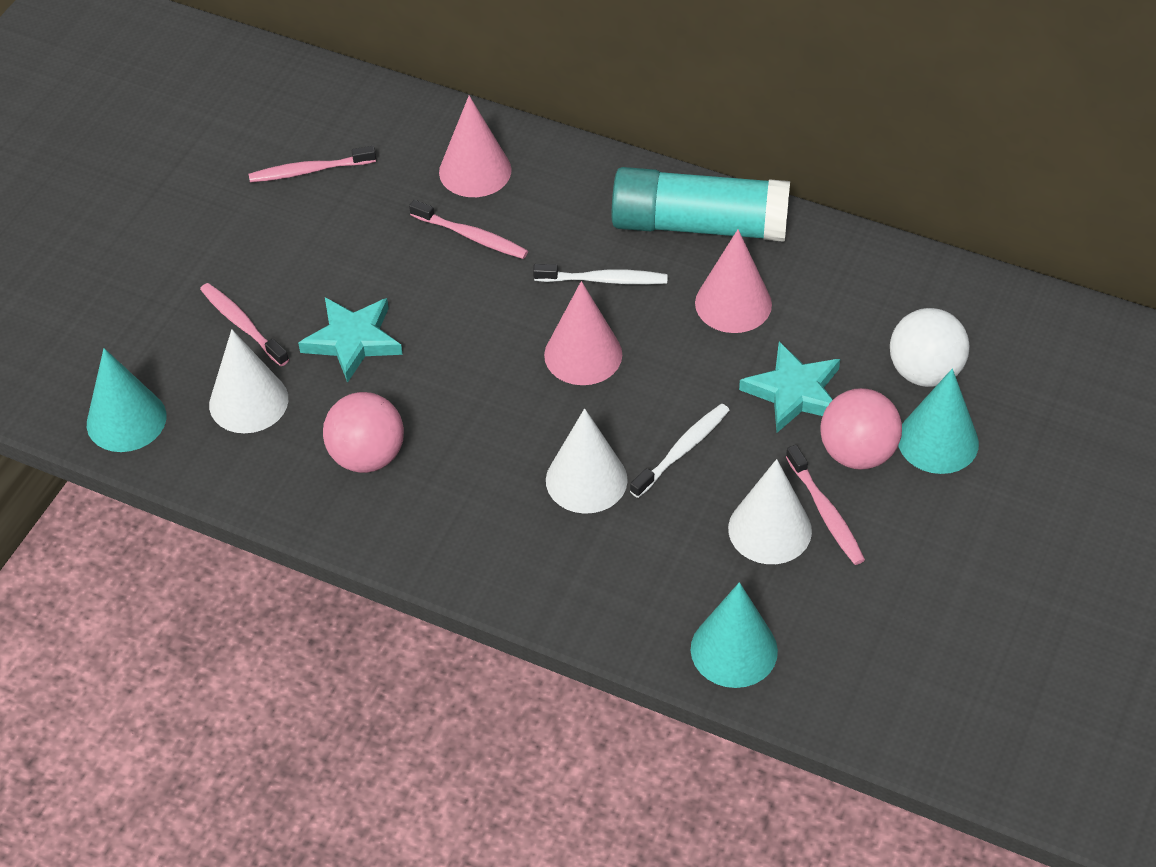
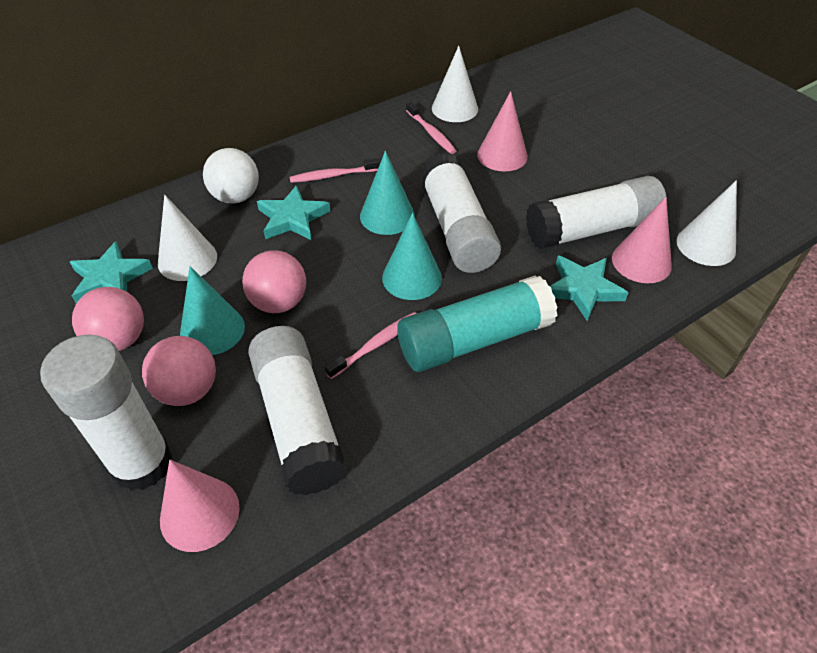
pink ball: [323,392,404,473] [820,388,902,470] = 2 -> [72,287,144,351] [142,336,216,406] [242,250,306,313] = 3
pink toothbrush: [200,283,289,366] [249,146,376,183] [409,200,528,259] [786,445,865,565] = 4 -> [290,158,381,183] [325,312,416,379] [406,102,456,154] = 3
turquoise star: [298,297,403,383] [739,342,840,433] = 2 -> [70,241,153,303] [257,185,330,240] [550,256,628,321] = 3
white glue stick: none = 0 -> [40,334,173,491] [248,326,348,495] [420,153,501,273] [526,176,667,249] = 4
white toothbrush: [533,264,668,285] [630,403,729,498] = 2 -> none = 0

